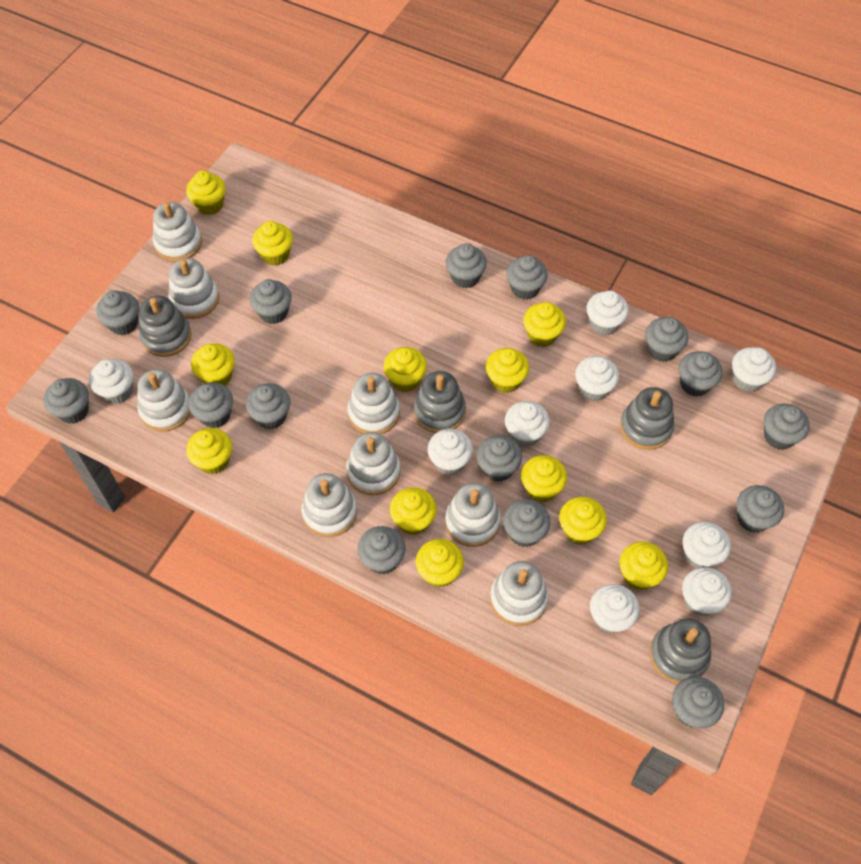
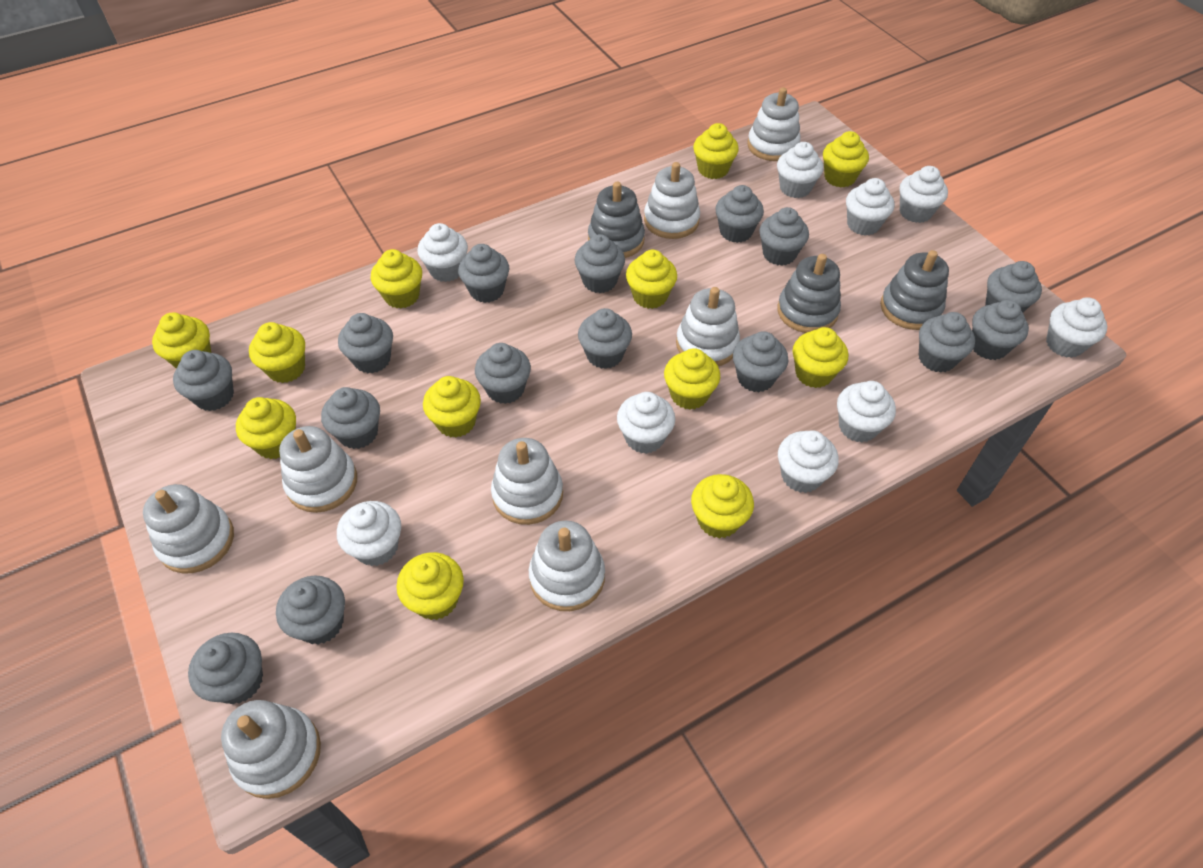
grey stacking toy: [139,296,192,357] [414,371,466,433] [620,387,675,450] [650,618,711,683] = 4 -> [588,182,645,258] [777,254,841,333] [880,250,949,330] = 3

